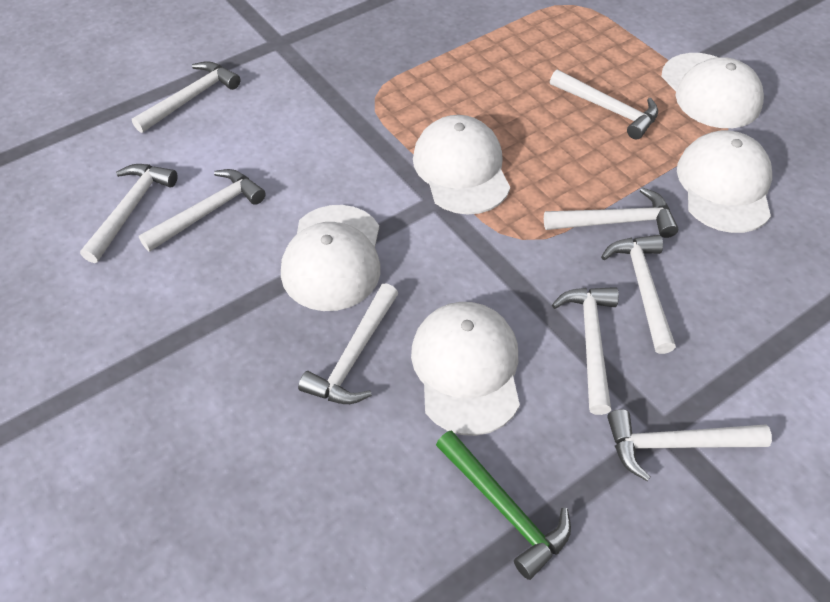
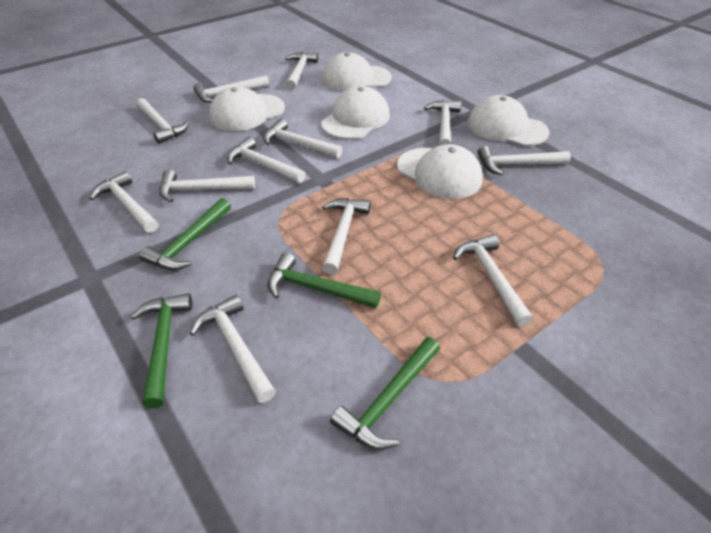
green hammer: [436,430,571,580] = 1 -> [131,293,193,408] [139,198,231,270] [267,253,381,308] [330,337,440,450] = 4
white hammer: [80,164,178,263] [132,61,240,133] [139,169,266,252] [298,283,398,404] [544,187,678,238] [550,70,658,140] [552,287,619,415] [601,235,676,354] [607,409,772,481] = 9 -> [89,171,158,233] [136,98,189,144] [159,170,255,202] [190,295,276,403] [193,75,269,103] [227,137,306,183] [263,119,342,158] [285,52,318,90] [322,198,371,274] [424,100,461,146] [453,235,533,327] [477,146,571,175] = 12

